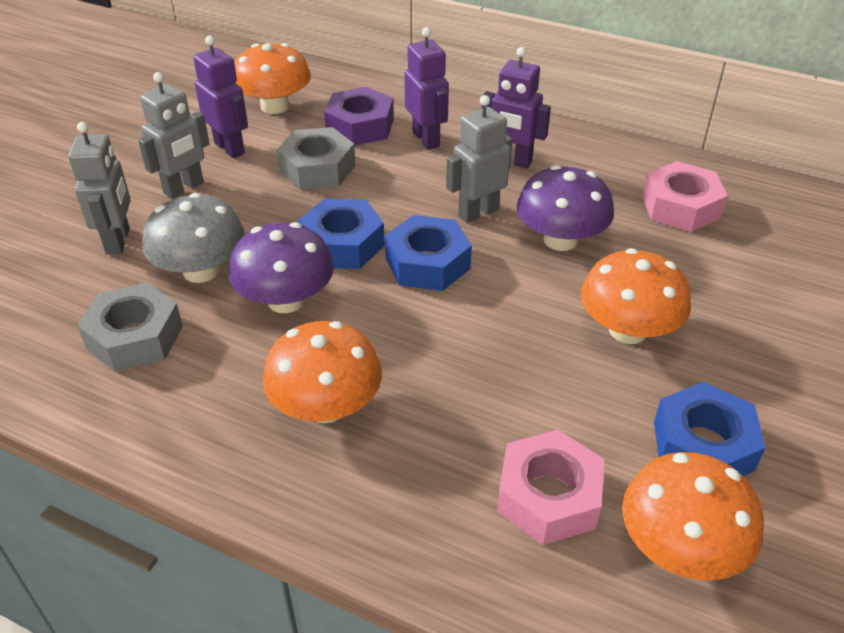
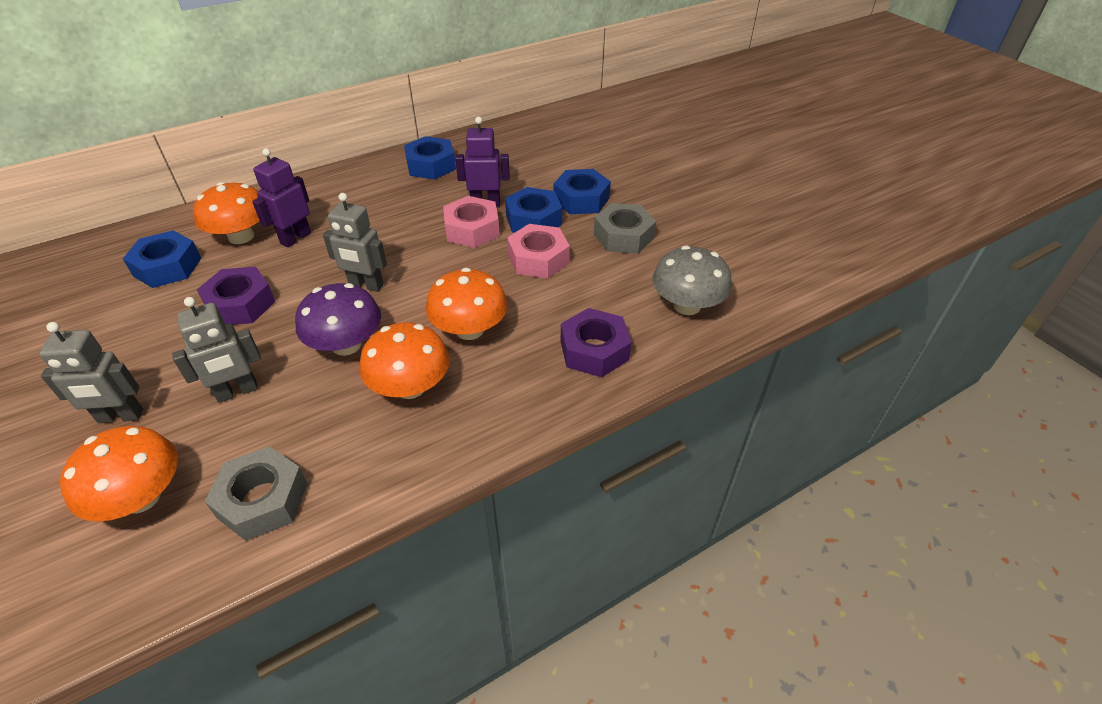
blue nut: [298,198,385,269] [385,215,472,291] [654,382,766,476] = 3 -> [123,230,201,288] [404,136,456,180] [505,187,562,233] [553,169,611,214] = 4
purple mushroom: [229,222,334,313] [517,165,614,251] = 2 -> [295,283,381,356] = 1
purple nut: [324,87,394,146] = 1 -> [197,267,276,325] [561,308,632,377] = 2
purple robot: [193,36,248,158] [404,27,449,150] [482,47,551,169] = 3 -> [252,148,311,248] [455,117,510,207] = 2

